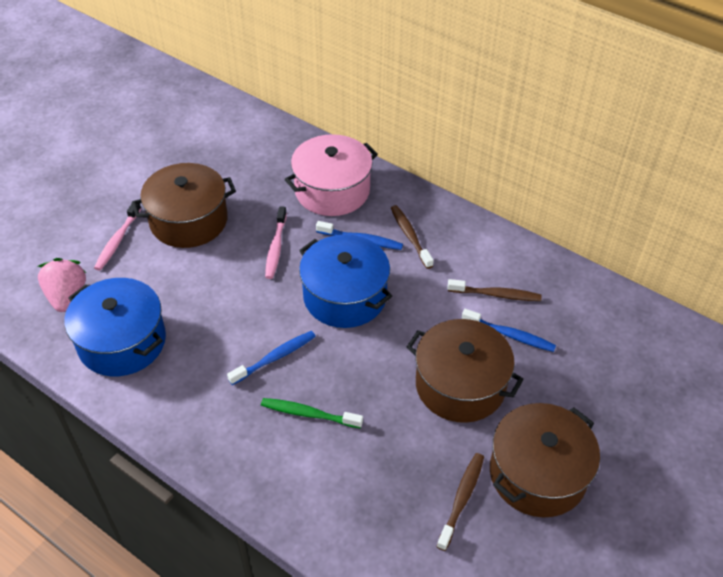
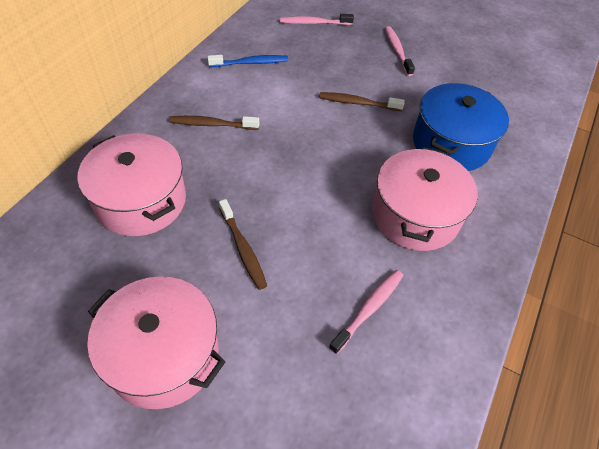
blue pot: [65,278,166,376] [299,234,392,328] = 2 -> [413,83,509,171] = 1
blue toothbrush: [227,331,316,385] [316,221,403,250] [462,309,556,352] = 3 -> [207,55,288,67] = 1
brown pot: [132,163,236,248] [407,319,524,423] [490,403,600,517] = 3 -> none = 0
green toothbrush: [261,398,363,429] = 1 -> none = 0
pink pot: [285,134,378,216] = 1 -> [77,133,186,236] [87,276,225,409] [372,147,478,251] = 3
pink strawberry: [38,258,86,312] = 1 -> none = 0
pink toothbrush: [94,204,142,271] [265,206,287,279] = 2 -> [280,14,354,25] [329,270,403,354] [385,26,415,76] = 3

